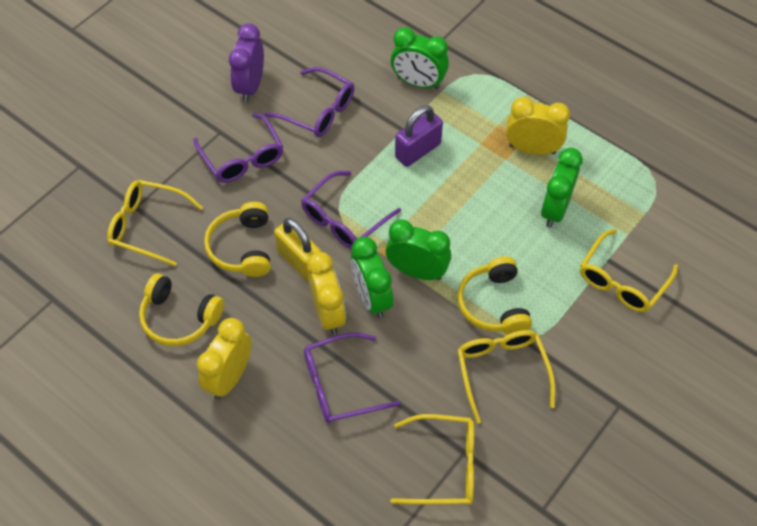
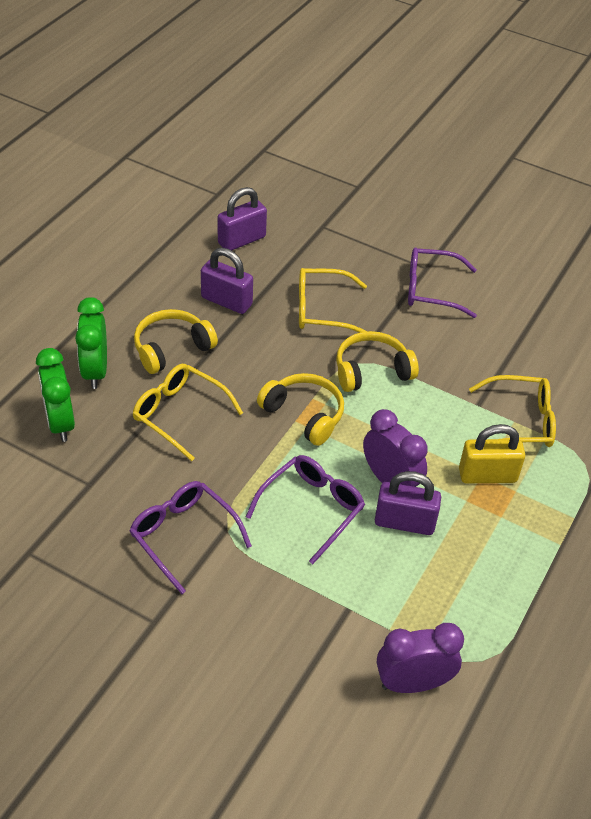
green clock: [351,237,393,318] [386,219,451,280] [391,27,449,90] [541,148,583,228] = 4 -> [36,348,75,442] [75,297,107,389] = 2
purple clock: [229,23,264,102] = 1 -> [363,409,428,487] [377,623,464,693] = 2
purple glasses: [193,113,283,183] [265,67,354,137] [301,171,401,249] [304,332,400,424] = 4 -> [129,481,252,594] [246,455,365,564] [408,248,477,318] = 3
purple padlock: [395,106,443,167] = 1 -> [201,248,253,314] [218,187,267,251] [375,471,441,535] = 3
yellow clock: [197,318,252,399] [307,252,346,335] [506,97,570,155] = 3 -> none = 0
yellow glasses: [107,180,203,266] [390,414,474,505] [457,330,555,423] [580,229,678,312] = 4 -> [133,364,243,461] [299,268,367,333] [469,375,556,447] = 3

